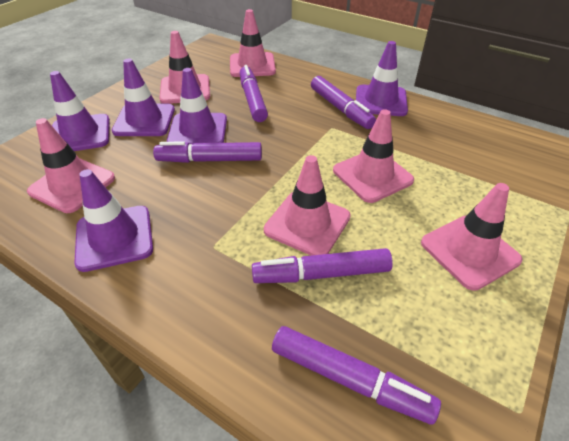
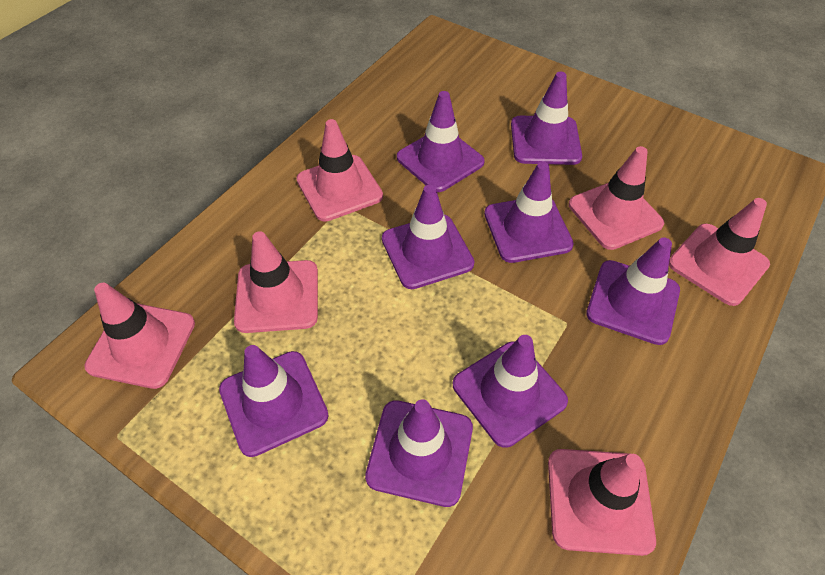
purple marker: [153,141,262,163] [240,65,268,122] [252,248,393,283] [272,326,441,425] [311,76,376,129] = 5 -> none = 0
purple traffic cone: [50,71,110,151] [74,169,153,272] [112,59,175,136] [167,68,227,144] [356,41,408,116] = 5 -> [219,345,329,457] [365,399,473,507] [382,184,474,289] [397,91,485,192] [453,335,568,448] [484,162,574,263] [511,72,582,165] [586,238,680,345] = 8

